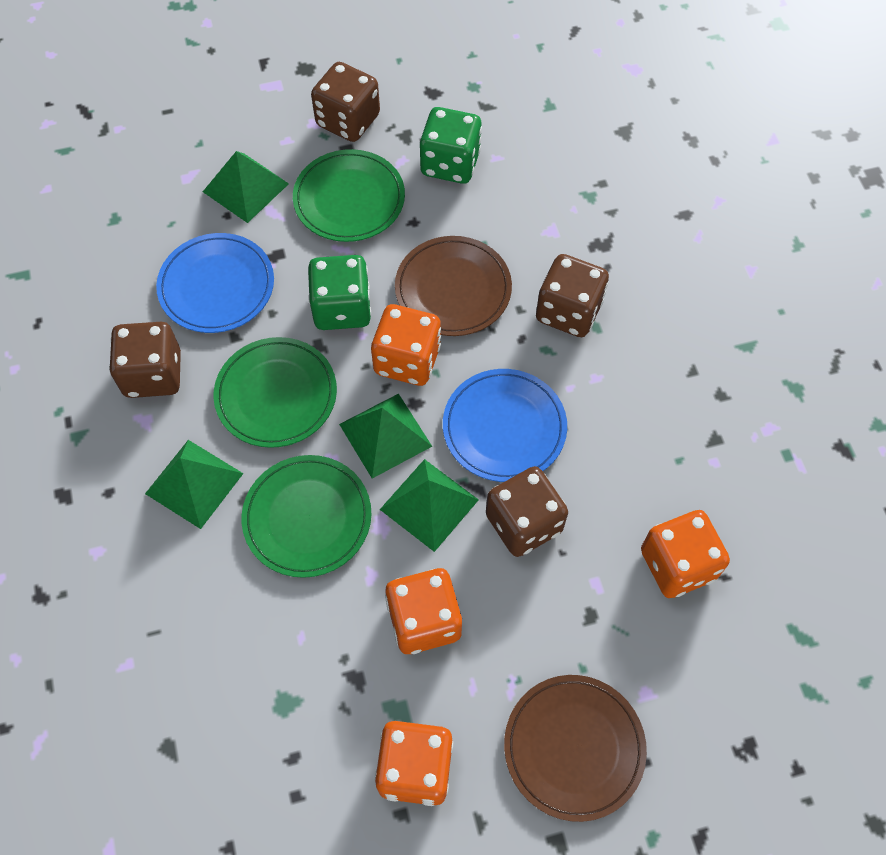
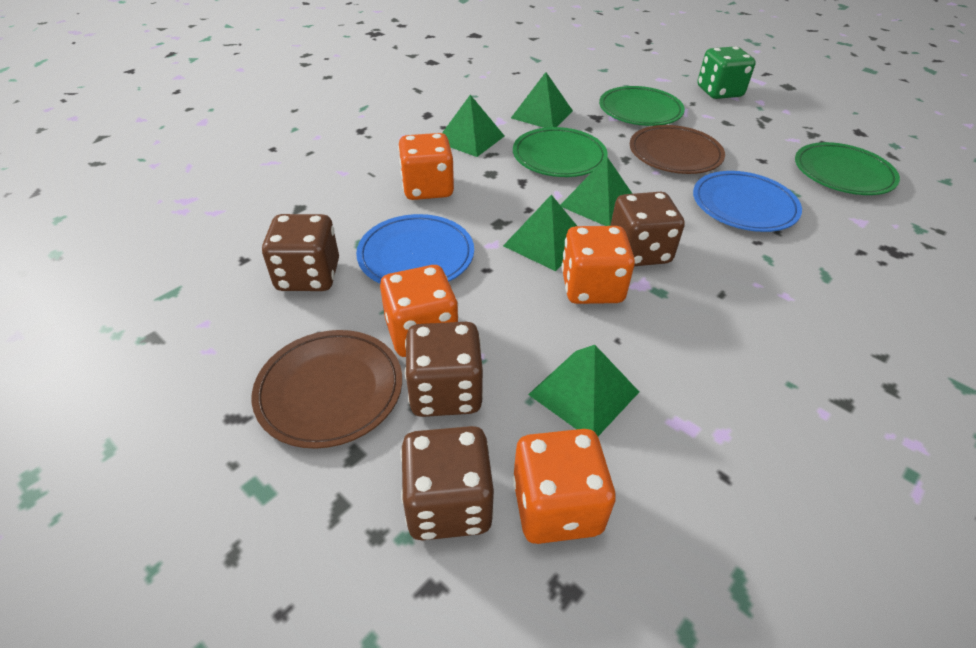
green dice: [308,255,371,330] [420,107,482,184] = 2 -> [698,46,756,99] = 1
green pyramid: [145,440,244,529] [203,151,289,223] [339,393,432,478] [380,459,479,552] = 4 -> [442,95,504,157] [503,195,577,271] [511,72,573,128] [528,345,639,436] [560,157,632,226] = 5

